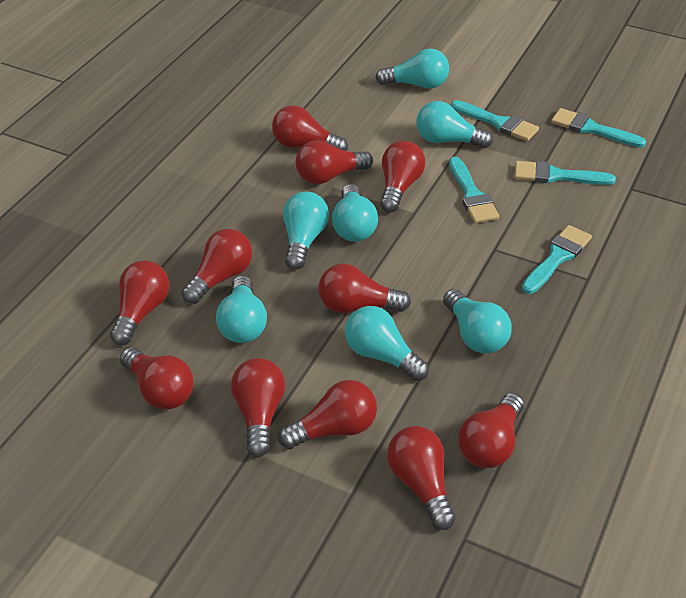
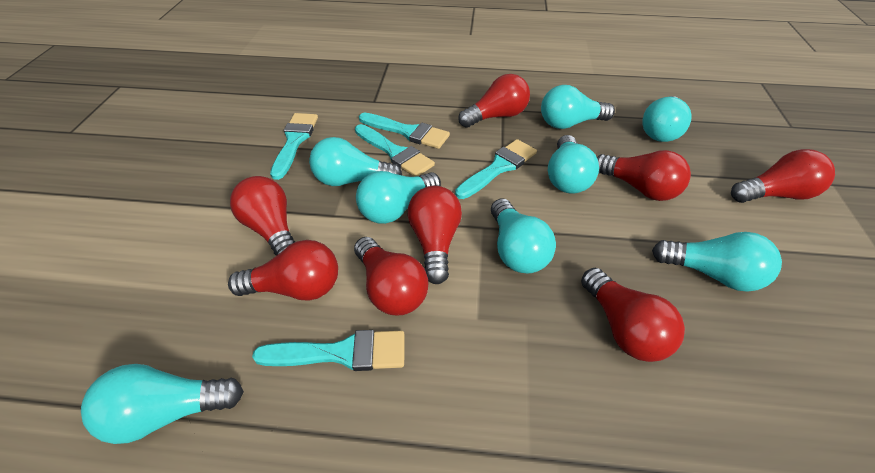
red light bulb: [110,261,169,345] [120,347,194,410] [182,229,252,304] [231,358,285,457] [272,105,348,151] [278,380,377,449] [296,140,373,184] [318,264,411,313] [380,140,426,212] [387,426,456,530] [458,393,524,468] = 11 -> [228,240,338,300] [230,176,295,256] [354,237,428,315] [407,186,462,284] [458,74,530,128] [581,268,685,362] [597,150,691,201] [731,149,835,203] = 8
turquoise light bulb: [216,275,267,343] [283,192,329,270] [332,184,378,242] [345,306,429,381] [375,48,449,89] [416,101,493,148] [443,289,512,354] = 7 -> [81,364,244,444] [309,137,402,186] [356,171,441,224] [491,199,556,273] [541,85,615,129] [548,135,599,193] [642,96,692,142] [652,232,782,292] = 8

